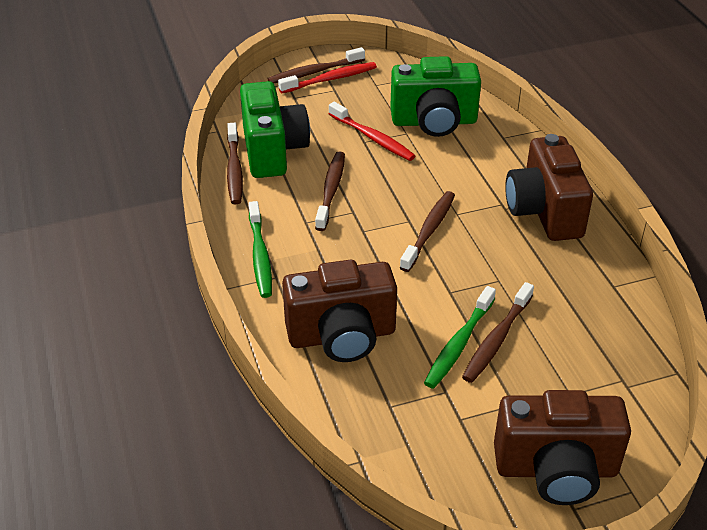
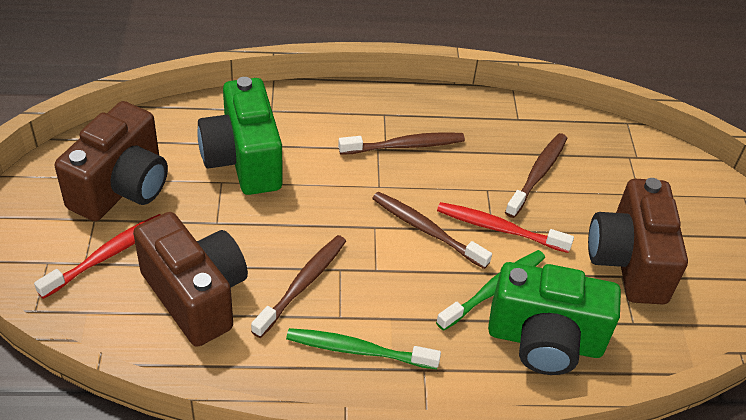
brown toothbrush: [227,123,243,204] [267,47,365,83] [315,152,345,231] [400,191,455,272] [462,282,534,383] = 5 -> [251,235,346,338] [338,132,465,155] [372,192,492,269] [505,133,567,218] = 4

